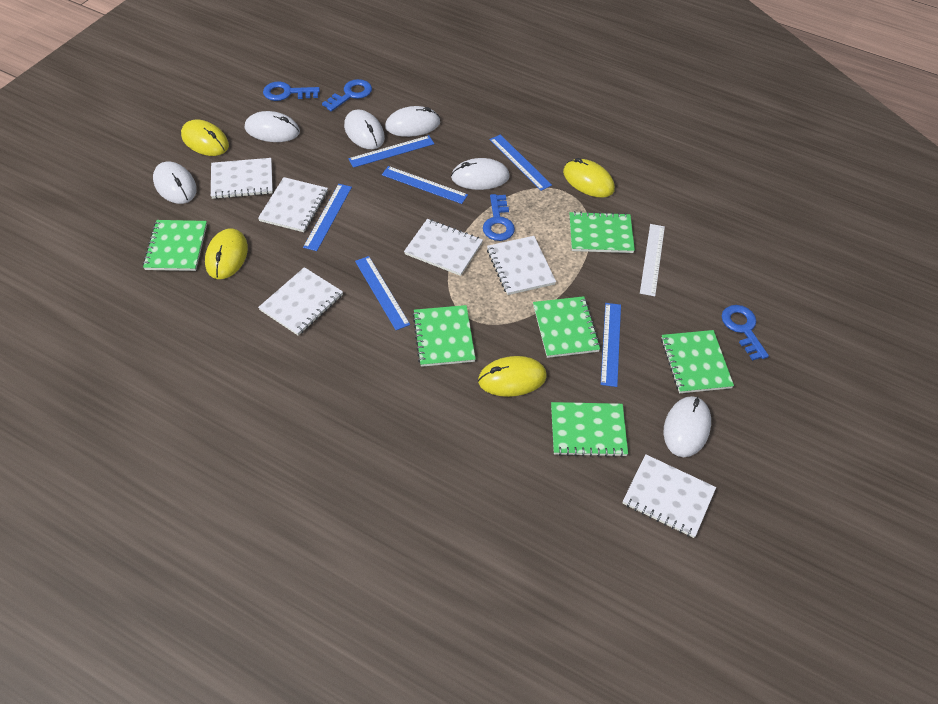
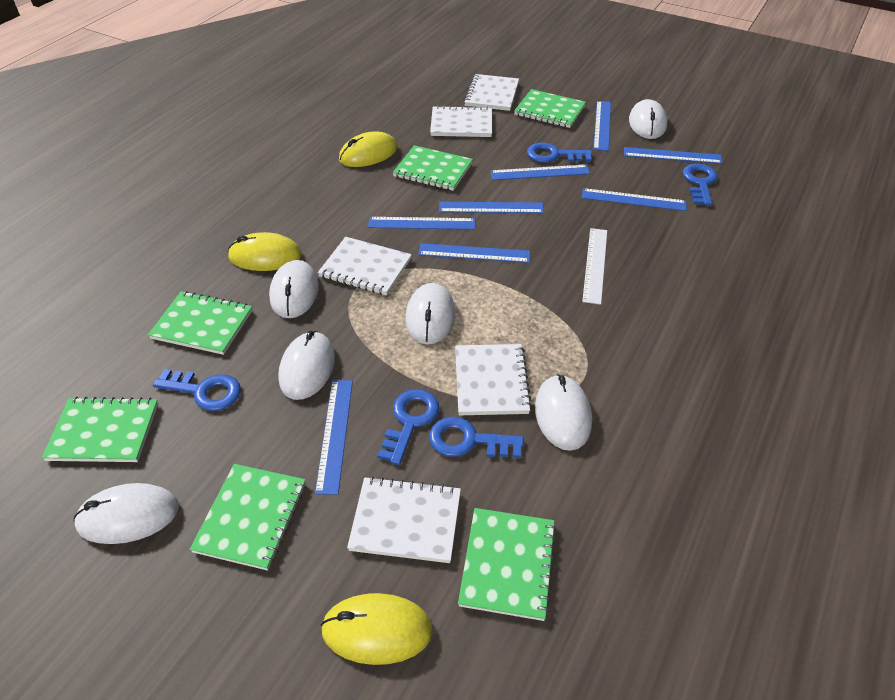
blue key: [263,82,320,101] [322,79,372,112] [483,194,515,241] [722,305,769,361] = 4 -> [153,369,241,411] [377,389,439,465] [429,417,524,458] [527,143,592,163] [683,164,718,206] = 5
blue ruler: [303,184,352,251] [348,135,434,168] [355,256,410,330] [382,166,468,204] [490,134,552,191] [601,303,621,387] = 6 -> [315,380,353,495] [368,217,475,230] [418,243,530,263] [439,202,544,213] [490,165,590,180] [582,188,686,211] [593,101,611,151] [624,147,722,164] = 8
white notebook: [211,158,273,199] [258,177,328,232] [258,267,343,336] [404,219,483,276] [487,236,556,295] [623,454,716,538] = 6 -> [318,237,412,295] [347,476,461,563] [430,105,492,137] [455,344,532,415] [464,74,519,111] = 5
yellow mouse: [181,119,229,156] [205,228,248,279] [478,356,547,397] [563,158,615,198] = 4 -> [228,232,302,271] [321,593,433,665] [339,132,397,167] = 3

